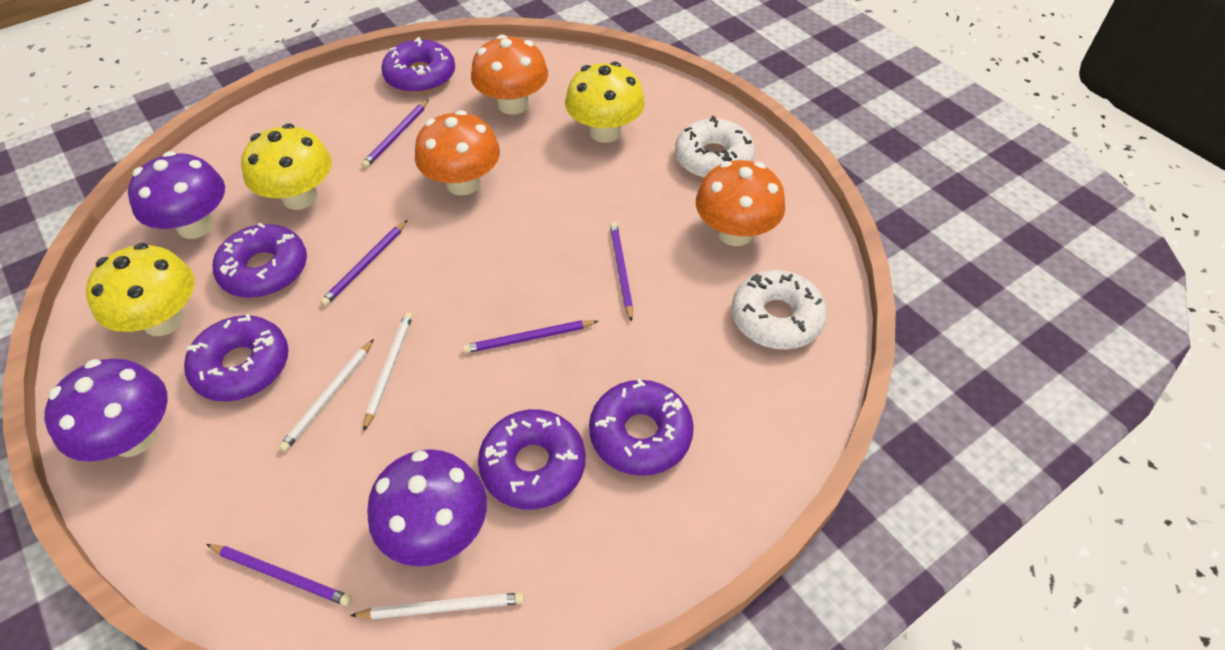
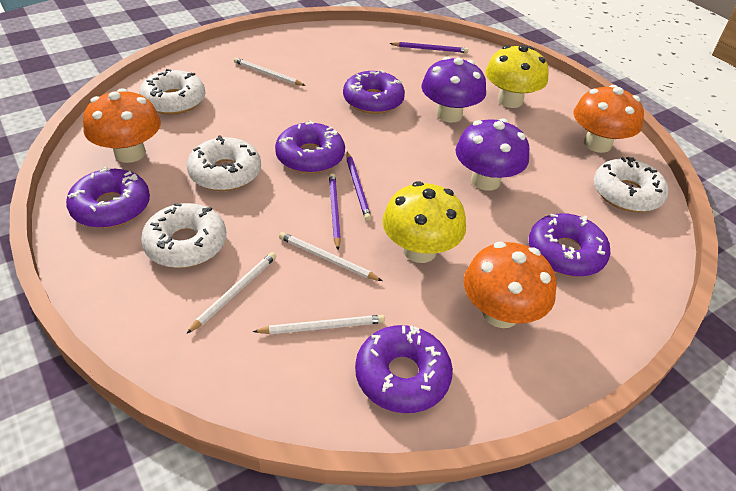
purple mushroom: [44,359,168,461] [128,151,225,239] [367,449,487,567] = 3 -> [422,56,486,123] [456,118,529,191] = 2
purple pencil: [206,544,352,606] [320,220,407,306] [361,100,429,168] [463,320,598,353] [610,222,633,322] = 5 -> [329,173,341,250] [346,152,371,221] [389,42,469,53] = 3
white donut: [675,116,755,178] [732,270,827,350] = 2 -> [139,69,205,115] [141,203,226,268] [187,135,261,191] [594,157,669,212] = 4
white pencil: [279,339,374,452] [350,592,524,619] [363,312,413,431] = 3 -> [187,252,276,333] [234,58,306,86] [252,315,385,334] [279,232,382,281] = 4
yellow mushroom: [86,243,195,336] [241,124,332,210] [565,62,645,143] = 3 -> [382,181,466,263] [486,45,549,108] = 2

